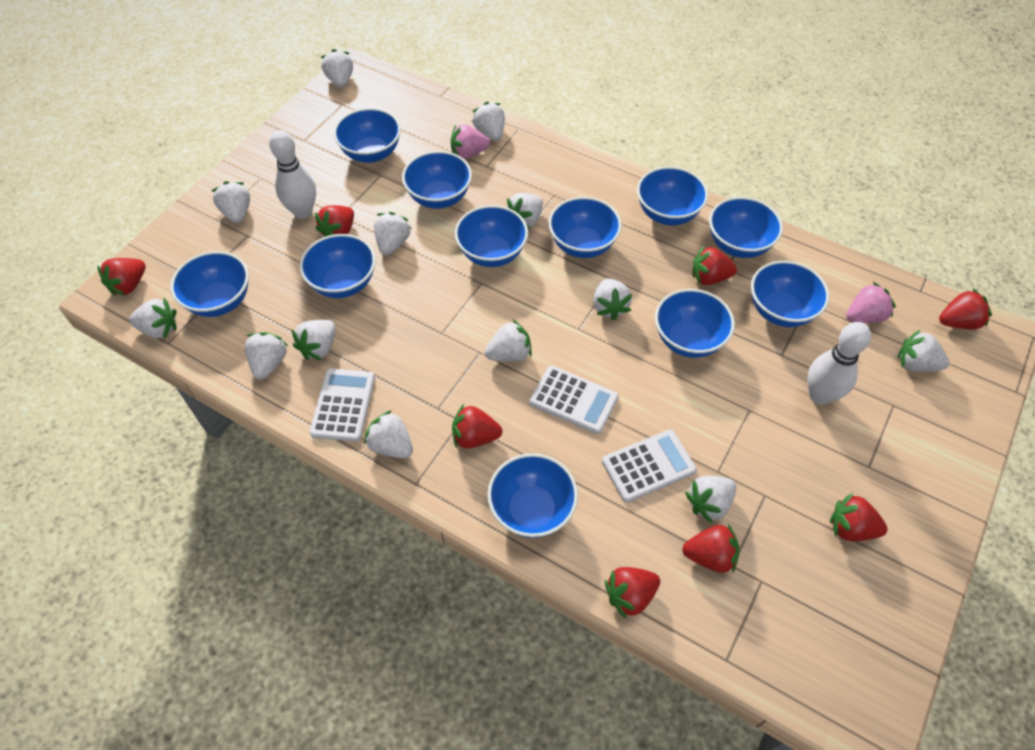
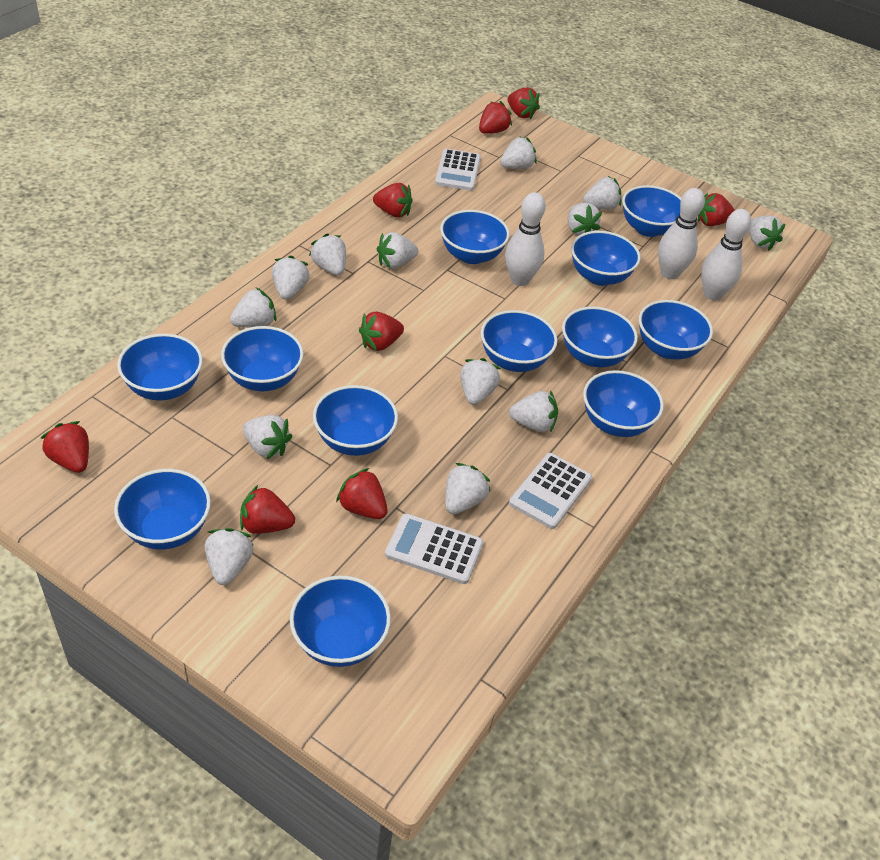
blue bowl: [170,251,249,317] [300,234,376,298] [333,108,401,163] [402,151,472,209] [455,205,528,267] [487,453,578,538] [549,197,622,258] [637,166,708,225] [655,289,735,358] [709,197,783,258] [751,261,829,327] = 11 -> [114,469,211,550] [117,334,203,401] [221,326,304,391] [290,576,391,667] [313,385,398,456] [440,210,510,264] [481,310,558,372] [562,306,638,367] [571,231,641,286] [583,370,664,437] [622,185,681,237] [639,300,713,360] = 12
pink strawberry: [451,124,490,159] [846,282,896,323] = 2 -> none = 0
white bowling pin: [269,130,316,219] [807,322,871,405] = 2 -> [505,192,546,286] [658,188,705,279] [701,209,751,300] = 3

